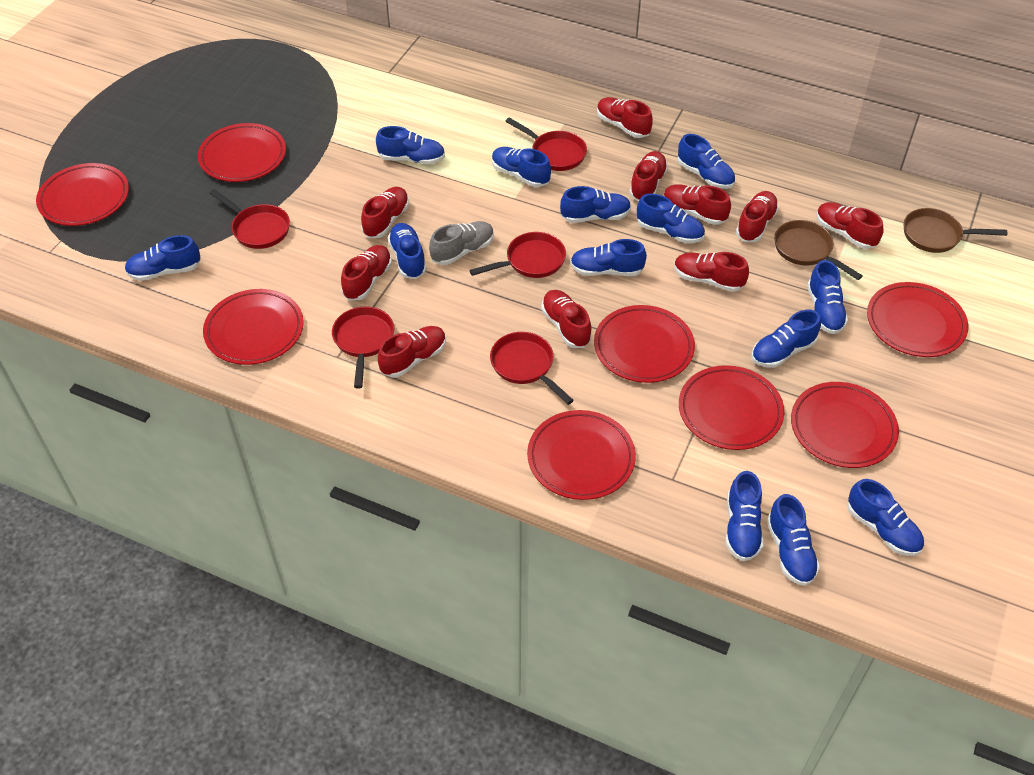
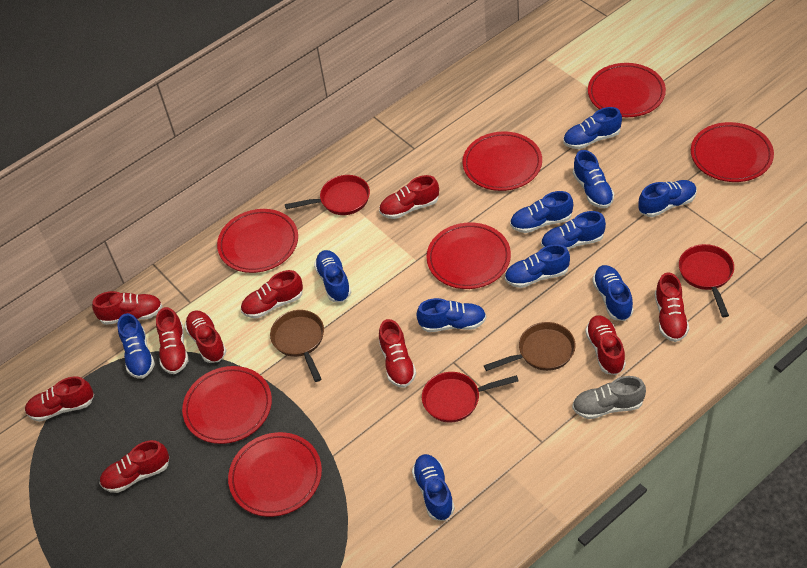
blue shoe: [125,235,201,281] [376,126,445,164] [388,223,427,279] [492,147,551,187] [560,186,631,223] [570,239,647,276] [637,194,705,243] [677,134,735,189] [726,471,763,561] [751,310,821,368] [767,494,820,586] [807,260,848,334] [847,479,924,556] = 13 -> [117,313,155,379] [314,250,351,302] [412,454,455,521] [416,298,486,332] [505,244,570,288] [510,191,573,233] [541,211,606,250] [563,107,622,149] [573,150,614,208] [592,265,633,321] [638,180,697,217] = 11
red pan: [209,189,290,249] [332,306,394,389] [469,232,566,278] [490,332,574,405] [505,117,587,171] = 5 -> [285,175,370,215] [422,372,519,422] [679,244,734,317] = 3
red plate: [36,163,129,226] [198,123,286,182] [203,289,304,365] [527,410,636,500] [594,305,695,383] [679,365,784,450] [791,382,899,468] [867,282,968,357] = 8 -> [182,366,272,444] [217,209,298,273] [228,432,322,517] [426,223,511,289] [463,131,542,191] [588,63,666,117] [691,122,774,182] = 7

